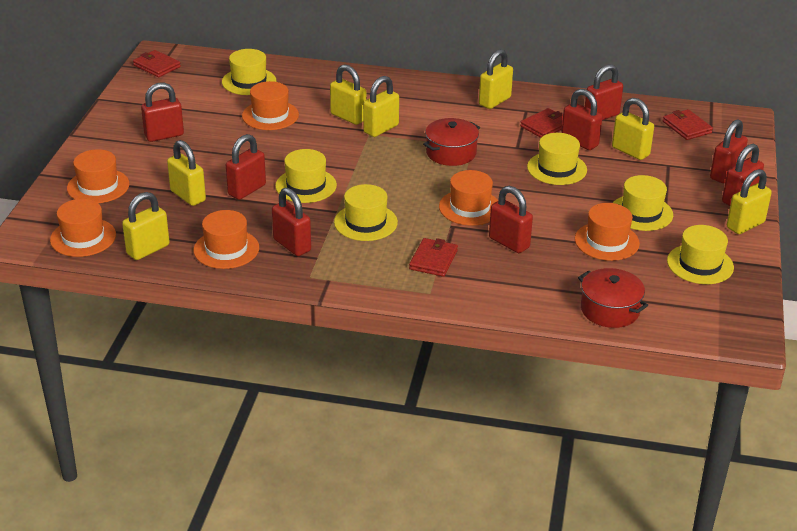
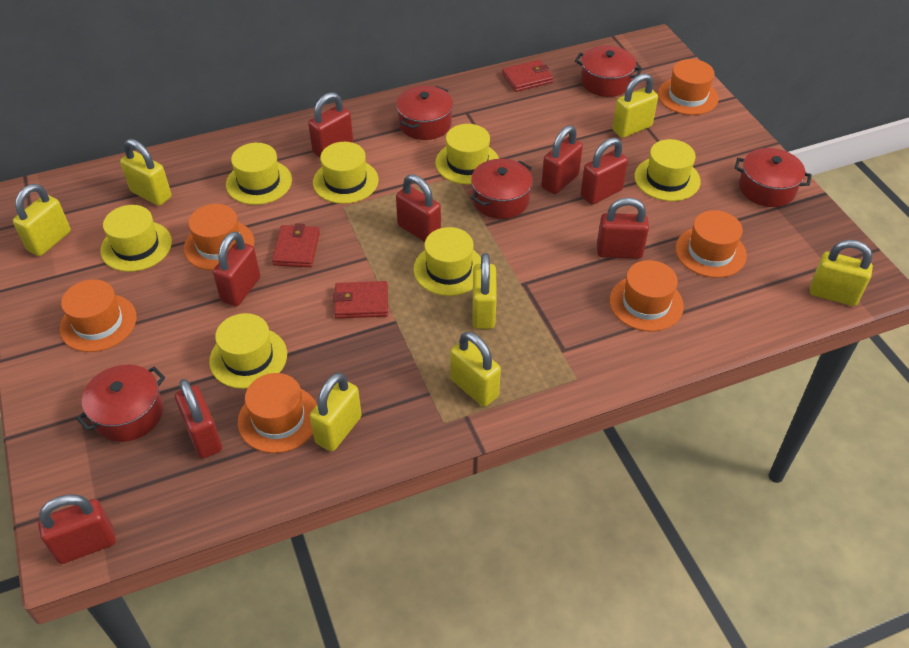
red pot: [423,118,480,166] [578,268,648,328] = 2 -> [76,364,165,442] [396,86,453,140] [471,159,533,219] [575,45,642,97] [735,148,812,207] = 5
red wallet: [133,50,181,77] [409,238,458,277] [520,108,563,138] [663,109,713,140] = 4 -> [272,223,320,267] [333,281,388,319] [502,60,553,92] = 3
yellow hat: [222,49,276,95] [275,149,337,203] [334,184,398,241] [527,133,587,185] [613,175,673,231] [667,225,734,284] = 6 -> [100,205,172,272] [209,313,287,389] [226,143,292,205] [313,142,379,204] [413,227,481,296] [435,124,499,185] [634,139,701,201] = 7

